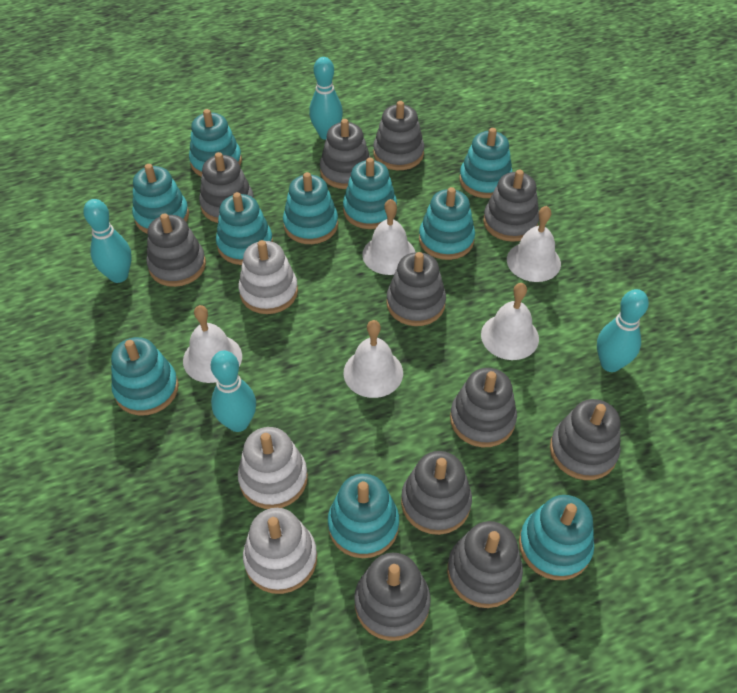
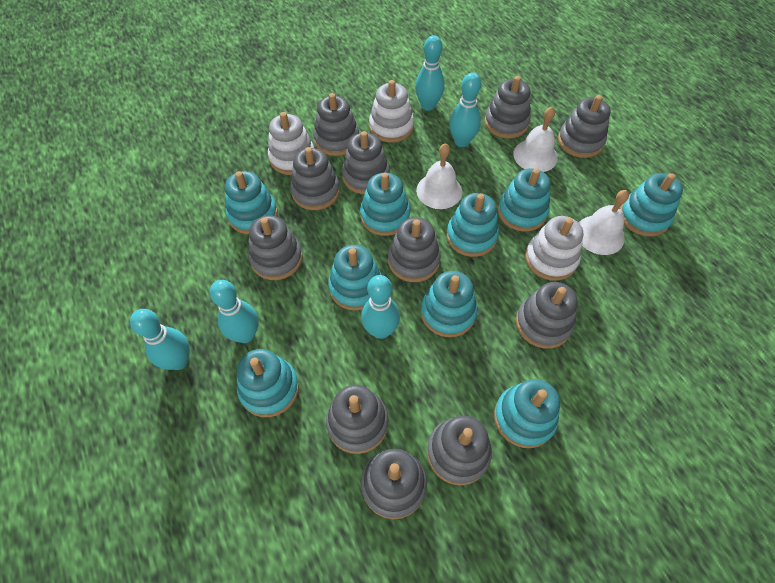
turquoise bowling pin: [83,199,132,283] [211,351,256,432] [309,57,343,140] [597,289,649,372] = 4 -> [130,309,190,370] [210,280,258,343] [361,275,400,339] [415,35,445,111] [449,73,481,147] = 5
turquoise stacking toy: [111,337,179,416] [132,164,189,234] [189,109,242,177] [216,192,273,265] [283,172,338,244] [328,474,399,558] [343,158,397,229] [419,187,475,260] [459,128,513,198] [519,495,594,580] = 10 -> [225,171,278,234] [237,349,299,417] [328,245,381,311] [360,173,410,236] [421,271,477,337] [446,193,499,257] [494,379,560,448] [498,168,551,231] [620,173,683,237] = 9
white bell: [183,305,242,383] [344,320,403,398] [362,199,415,275] [481,283,539,360] [507,206,561,282] = 5 -> [416,143,462,209] [513,107,558,172] [579,190,629,255] = 3

